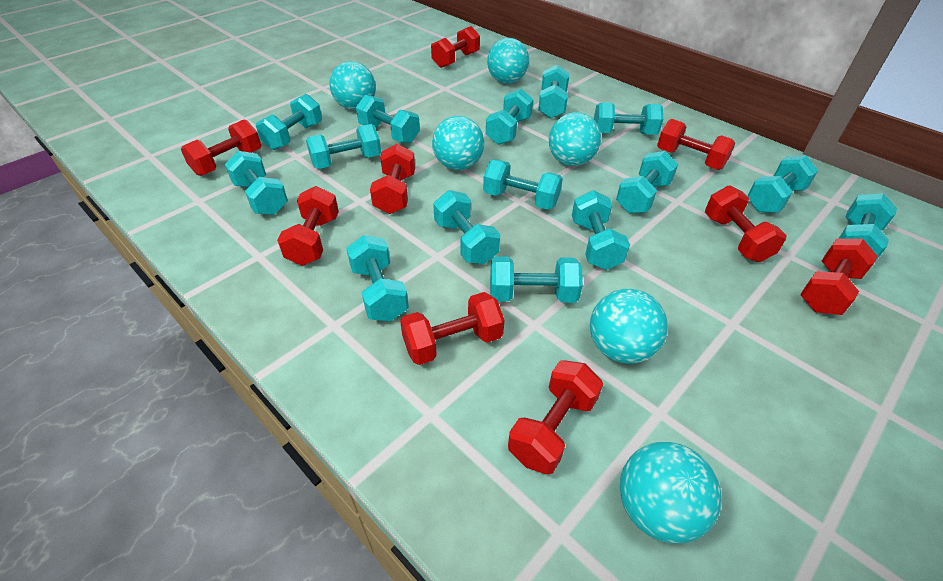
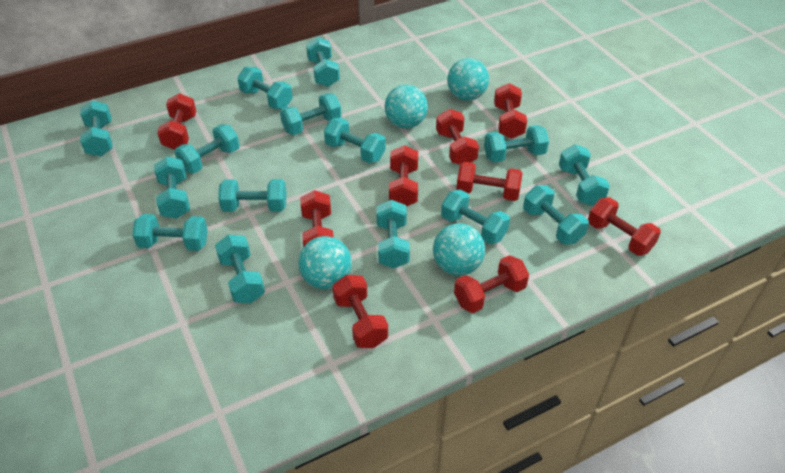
turquoise ball: [329,61,376,110] [432,116,484,170] [487,38,529,83] [549,112,601,166] [590,289,668,364] [620,442,722,544] = 6 -> [298,236,352,289] [384,85,428,129] [433,223,485,276] [447,58,489,101] = 4

